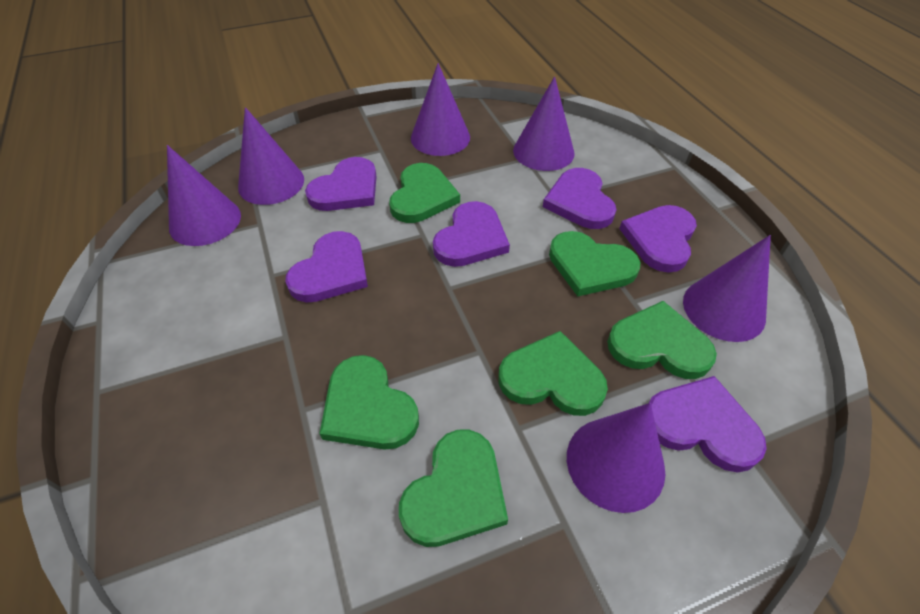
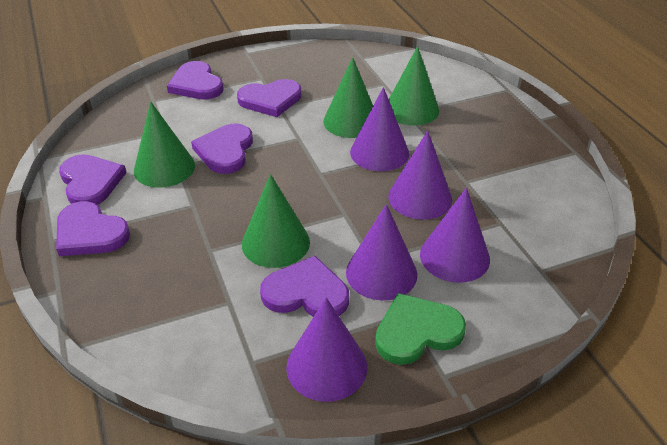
green cone: none = 0 -> [134,102,195,188] [242,174,310,268] [323,57,373,138] [389,46,439,126] = 4
green heart: [319,355,419,449] [389,163,460,223] [399,430,508,547] [498,331,608,416] [549,231,640,296] [607,301,717,379] = 6 -> [375,293,466,365] = 1
purple cone: [167,145,241,246] [238,107,304,205] [411,63,470,156] [513,76,575,171] [567,403,665,513] [683,235,771,342] = 6 -> [286,298,367,402] [346,204,417,301] [350,87,409,171] [388,130,452,220] [420,188,490,283] = 5

